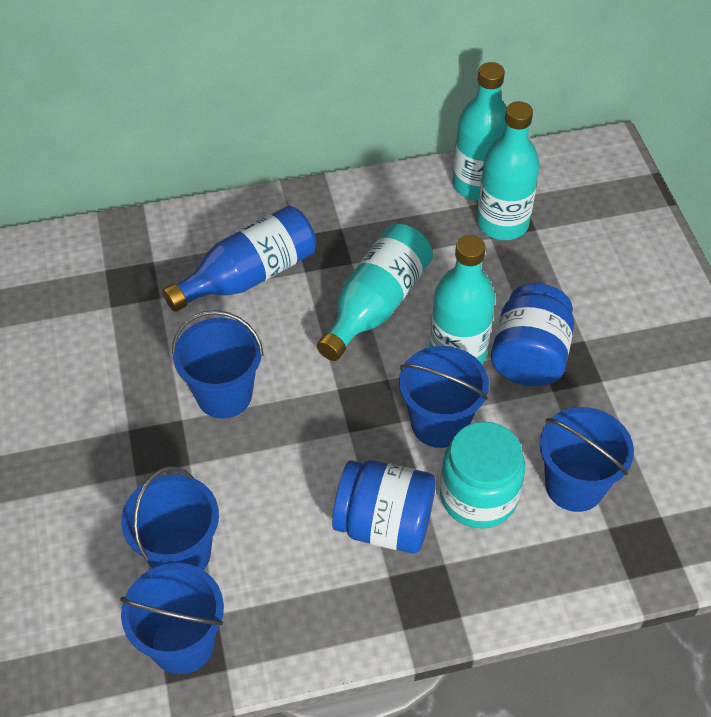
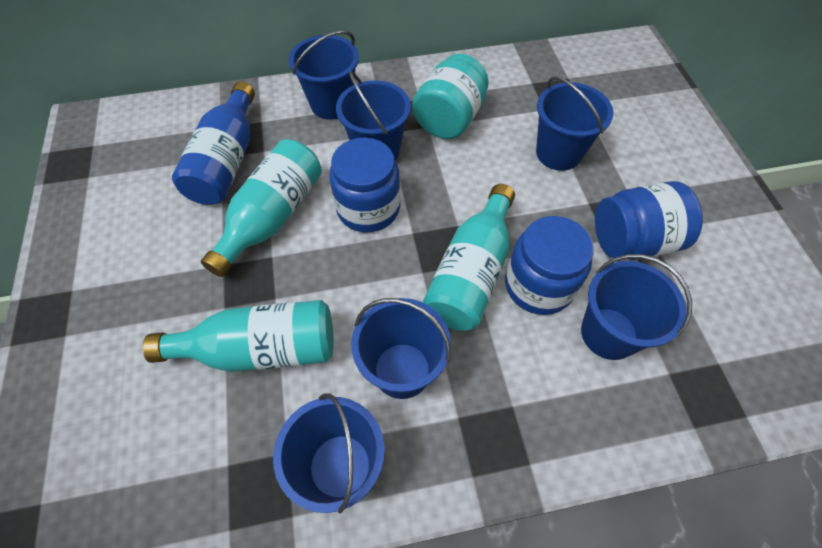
blue bucket: [120,563,224,674] [121,466,219,570] [172,310,263,419] [399,346,489,448] [540,407,634,512] = 5 -> [273,393,385,513] [289,30,359,120] [336,71,411,161] [351,298,451,399] [536,76,614,171] [581,254,692,360] = 6
blue jar: [332,460,436,553] [491,283,574,386] = 2 -> [329,138,400,232] [505,216,593,315] [595,181,703,260] = 3
turquoise bottle: [317,224,433,361] [430,235,495,364] [453,62,507,200] [477,101,540,240] = 4 -> [143,300,334,372] [201,139,322,277] [423,184,515,331] = 3

